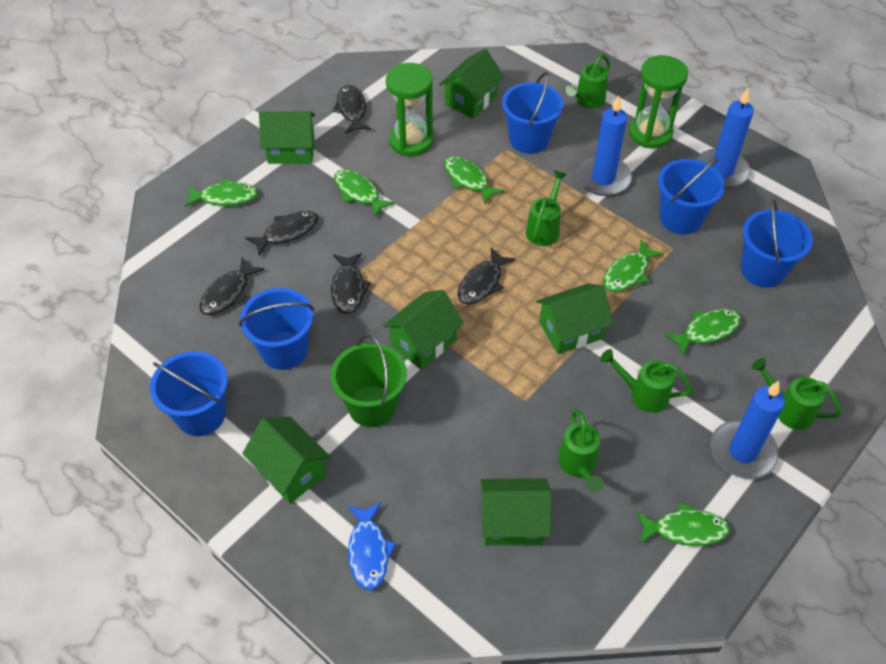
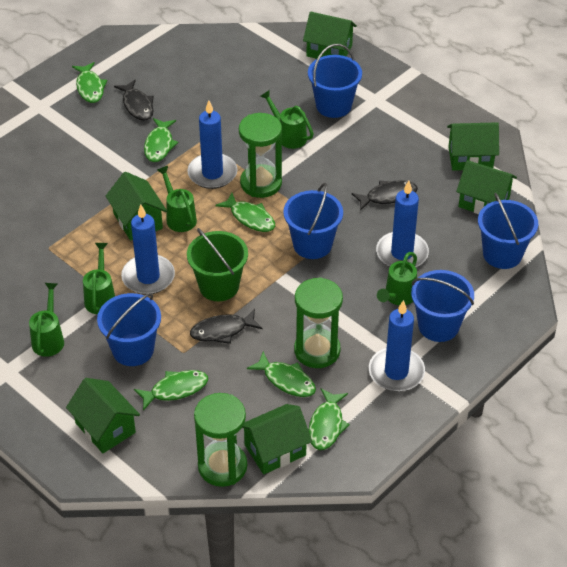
black fish: [199,258,265,315] [246,211,318,256] [331,253,372,314] [332,85,371,133] [458,248,515,305] = 5 -> [114,80,154,121] [190,309,263,344] [351,180,418,211] = 3
blue candle: [577,96,632,196] [697,89,754,189] [711,381,785,479] = 3 -> [121,205,175,295] [187,100,237,189] [369,300,425,392] [376,180,429,267] = 4
blue fish: [348,503,396,590] = 1 -> none = 0
green hourglass: [386,63,433,156] [629,55,688,148] = 2 -> [194,393,247,487] [239,113,282,198] [294,277,343,368] = 3

